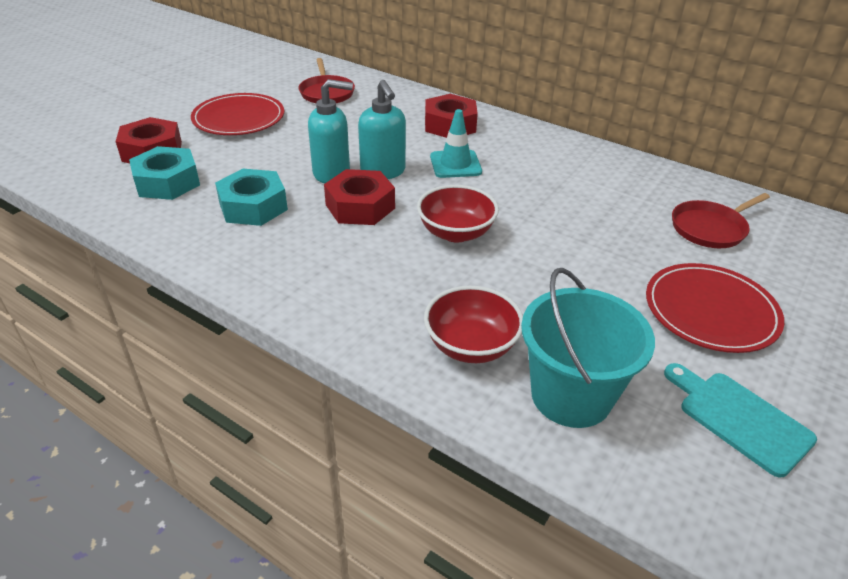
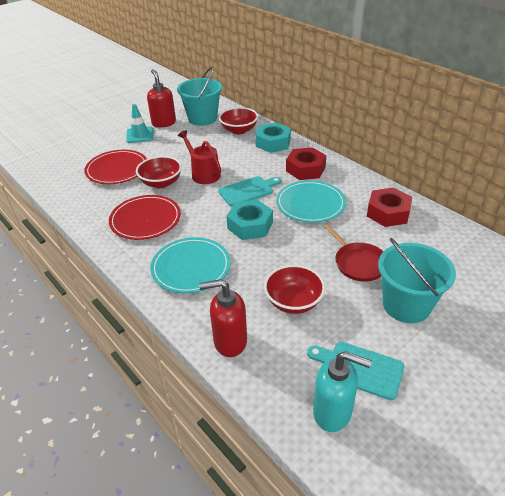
red bowl: [417,185,499,242] [424,286,523,363] = 2 -> [136,156,182,188] [219,107,258,134] [264,265,325,314] = 3
red nut: [115,117,182,163] [324,169,395,225] [425,94,478,138] = 3 -> [286,147,327,180] [367,188,412,227] = 2
red pan: [299,58,355,103] [672,193,770,248] = 2 -> [324,224,383,282] = 1
red soap dispenser: none = 0 -> [147,69,176,127] [199,279,247,357] = 2
red watering can: none = 0 -> [178,130,221,184] = 1
turquoise bucket: [521,268,655,428] = 1 -> [177,66,222,126] [378,238,456,323] = 2
turquoise cutting board: [664,363,817,478] = 1 -> [218,176,282,207] [307,342,404,400] = 2
turquoise plate: none = 0 -> [150,237,231,293] [276,180,346,223] = 2
turquoise soap dispenser: [308,79,353,183] [358,80,406,179] = 2 -> [313,351,372,432] = 1

